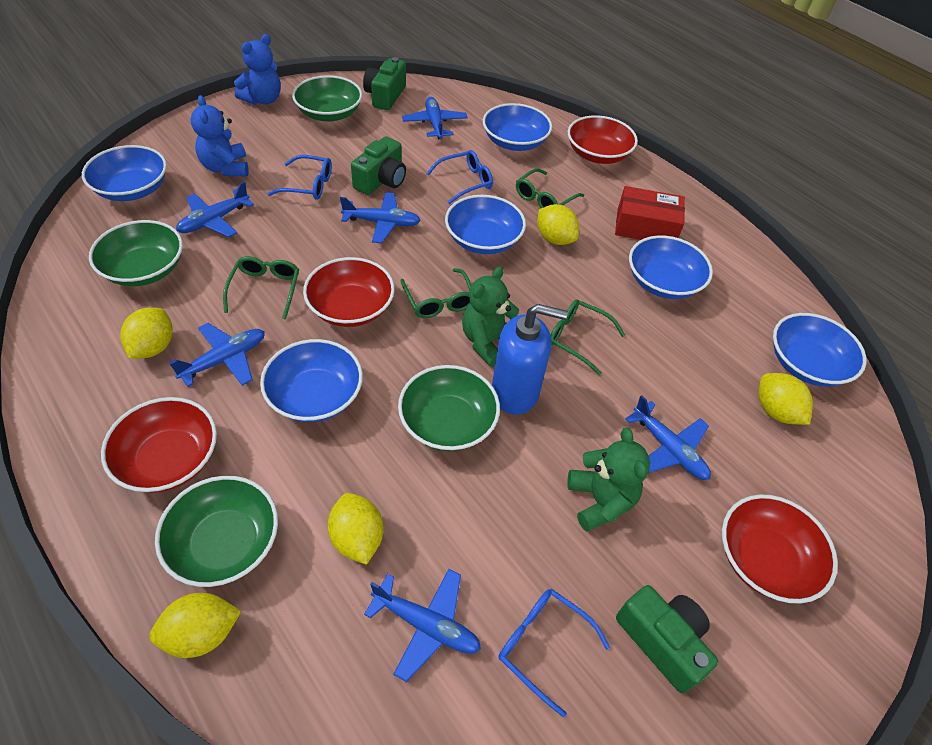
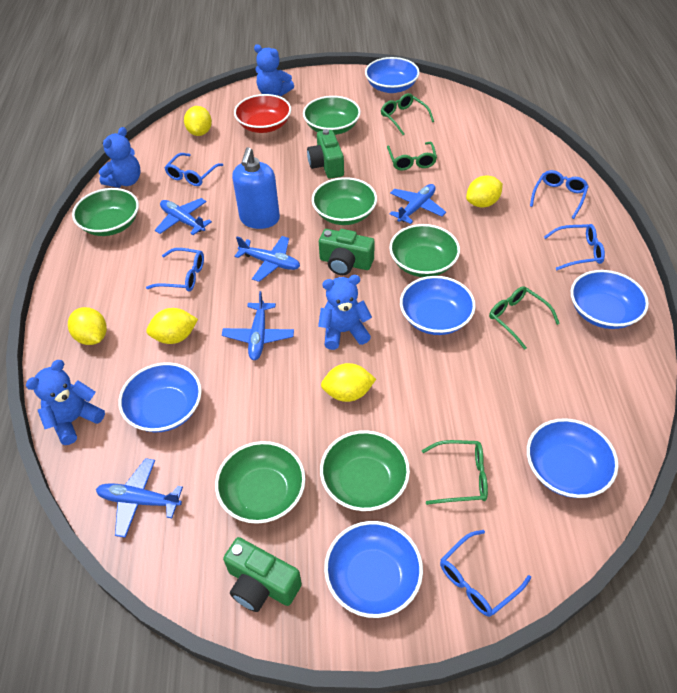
blue glasses: [268,155,332,200] [426,150,493,204] [498,589,610,717] = 3 -> [146,248,204,292] [164,153,223,186] [440,530,531,617] [530,170,589,219] [544,224,605,270] = 5
blue plane: [169,323,265,387] [176,182,254,237] [340,192,421,244] [364,569,481,682] [402,97,468,139] [625,395,711,480] = 6 -> [96,458,183,538] [155,198,212,235] [222,291,294,360] [234,236,300,282] [390,184,446,224] = 5
blue teddy bear: [191,95,249,176] [234,34,281,105] = 2 -> [26,360,105,445] [99,127,140,188] [254,45,294,96] [318,275,372,350] = 4
green bowl: [89,220,183,286] [155,476,278,587] [292,75,362,122] [398,365,500,451] = 4 -> [72,188,139,236] [215,441,306,524] [303,96,361,135] [312,177,377,225] [320,430,410,511] [389,224,460,277] = 6
green teddy bear: [462,266,519,367] [567,427,650,532] = 2 -> none = 0
red bowl: [101,397,217,492] [303,257,395,327] [568,115,638,164] [722,494,838,603] = 4 -> [234,94,291,133] = 1
red box: [615,186,685,240] = 1 -> none = 0

